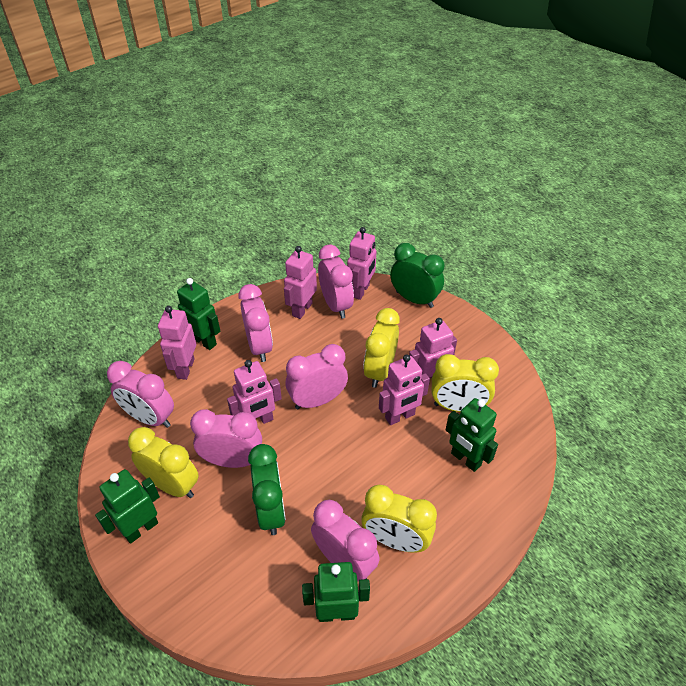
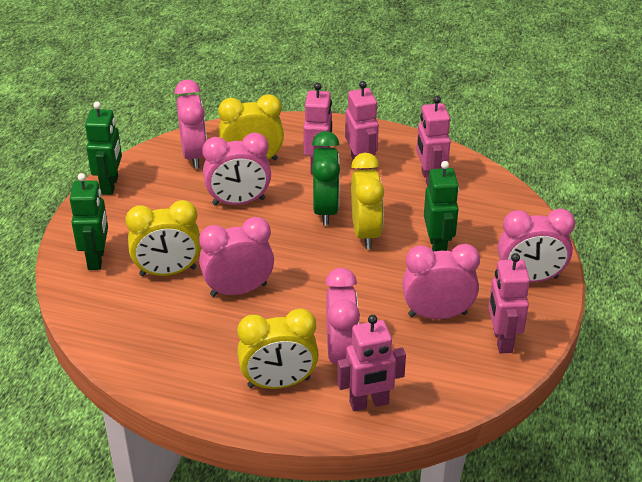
green clock: [248,444,286,535] [390,243,444,308] = 2 -> [312,131,340,226] = 1
green robot: [95,469,160,544] [177,278,220,350] [302,562,370,622] [445,398,498,472] = 4 -> [70,173,108,270] [85,101,122,195] [424,161,459,252] = 3
pink robot: [158,306,196,380] [227,360,282,424] [284,246,317,319] [347,227,377,300] [379,354,430,425] [409,318,457,383] = 6 -> [303,83,332,175] [337,315,406,411] [345,81,379,170] [416,96,451,187] [488,253,530,354] = 5

